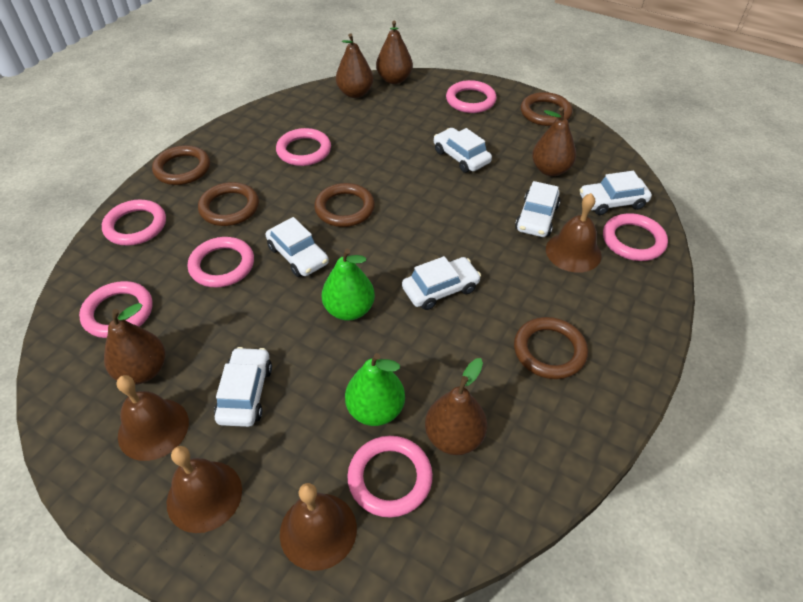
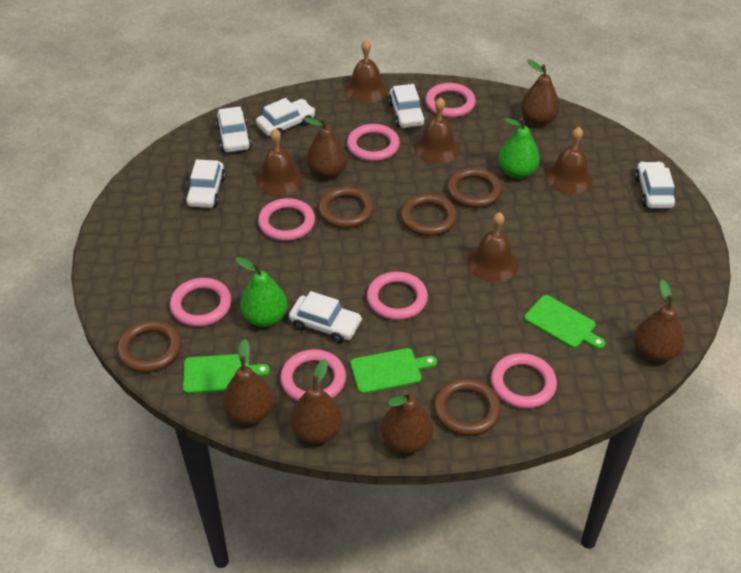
brown bell: [117,375,189,461] [166,446,242,533] [280,483,357,571] [546,193,602,273] = 4 -> [256,129,303,196] [345,40,388,103] [414,97,460,164] [467,212,519,282] [545,127,593,194] = 5
brown pear: [104,303,166,385] [336,34,373,98] [376,21,413,84] [425,358,487,455] [532,107,576,176] = 5 -> [223,339,274,425] [291,359,342,444] [304,117,347,179] [381,390,433,454] [521,59,560,126] [634,280,684,362] = 6
green cutting board: none = 0 -> [183,354,270,394] [350,348,437,394] [524,295,605,349] = 3

